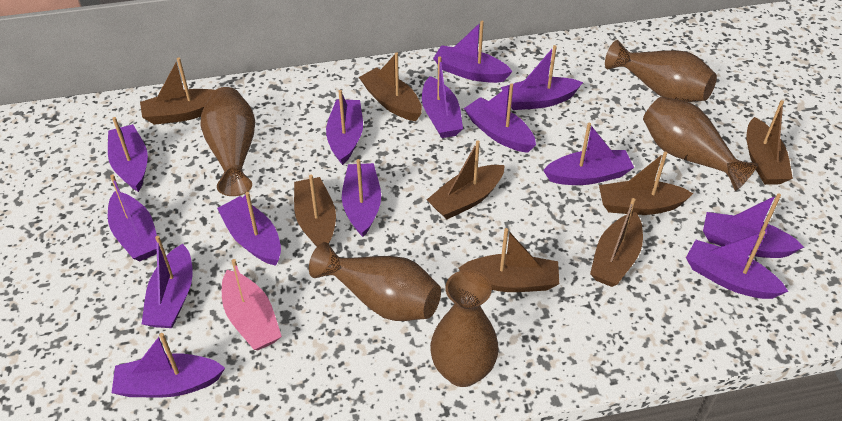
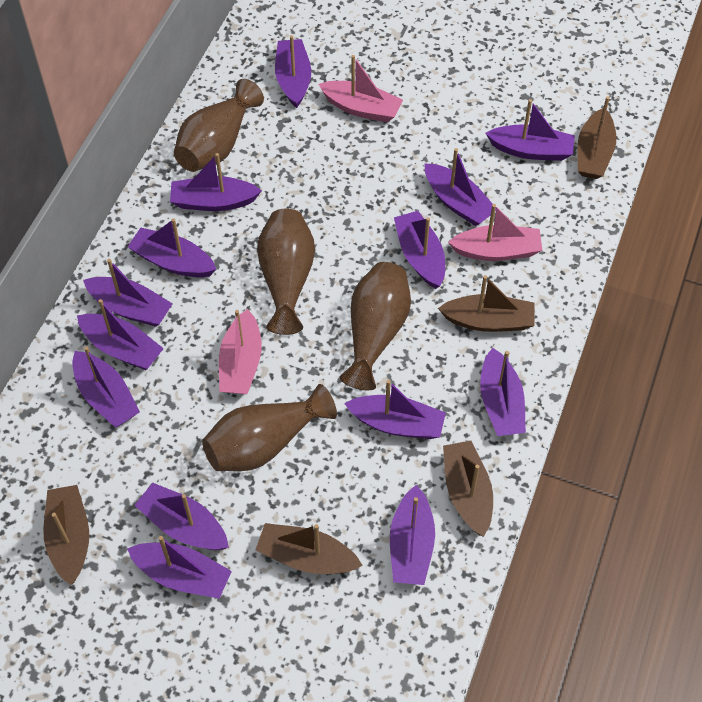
brown boat: [140,58,214,125] [294,175,336,247] [359,52,422,121] [427,140,505,219] [458,228,559,292] [590,198,643,287] [599,151,694,215] [747,100,793,185] = 8 -> [43,485,89,585] [255,523,363,574] [438,275,535,332] [443,441,493,537] [577,96,617,179] = 5
brown vase: [200,87,255,196] [309,242,441,321] [430,270,499,387] [605,40,717,102] [643,97,758,191] = 5 -> [174,79,264,172] [202,384,337,471] [257,208,315,335] [340,262,411,390] = 4
pink boat: [222,259,282,350] = 1 -> [219,309,262,394] [318,55,403,122] [448,204,542,261] = 3

